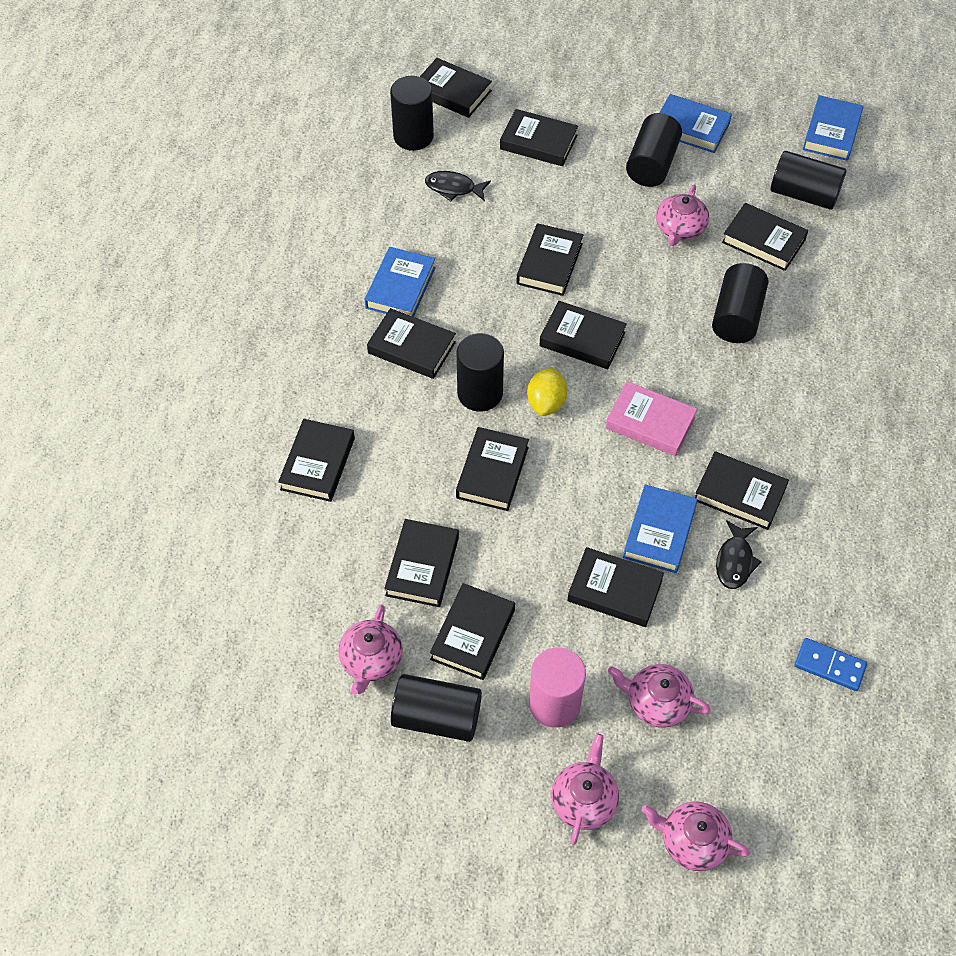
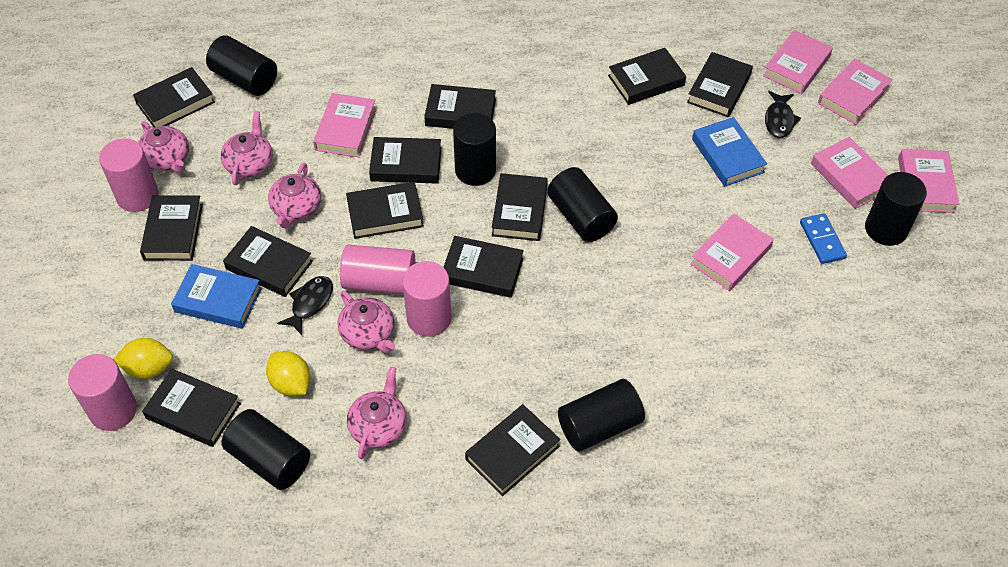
blue book: [365,247,436,317] [623,484,698,573] [659,94,732,153] [803,95,863,161] = 4 -> [171,264,262,329] [692,117,767,187] = 2
pink book: [605,381,697,456] = 1 -> [313,93,376,157] [690,214,774,291] [763,30,833,94] [811,137,888,209] [818,59,893,125] [898,149,959,213] = 6
pink cylinder: [529,647,586,728] = 1 -> [68,354,137,431] [99,138,158,212] [340,245,415,294] [402,261,452,337] = 4
yellow lemon: [527,368,568,416] = 1 -> [113,338,173,379] [266,351,310,396] = 2

